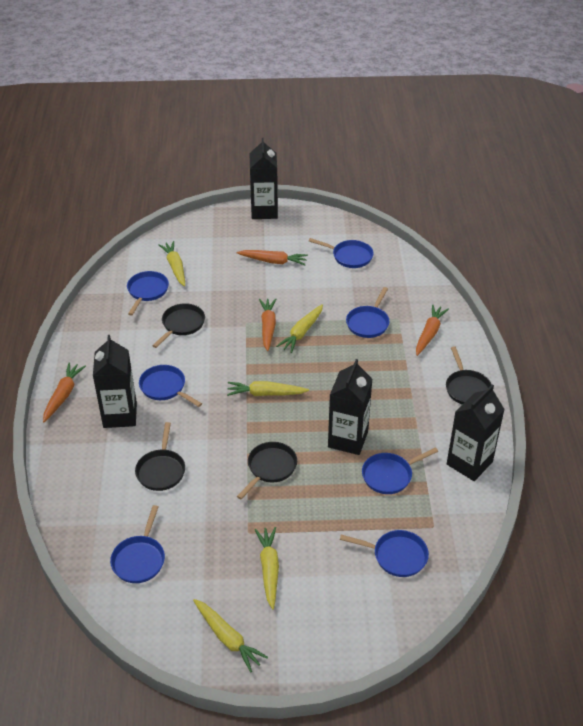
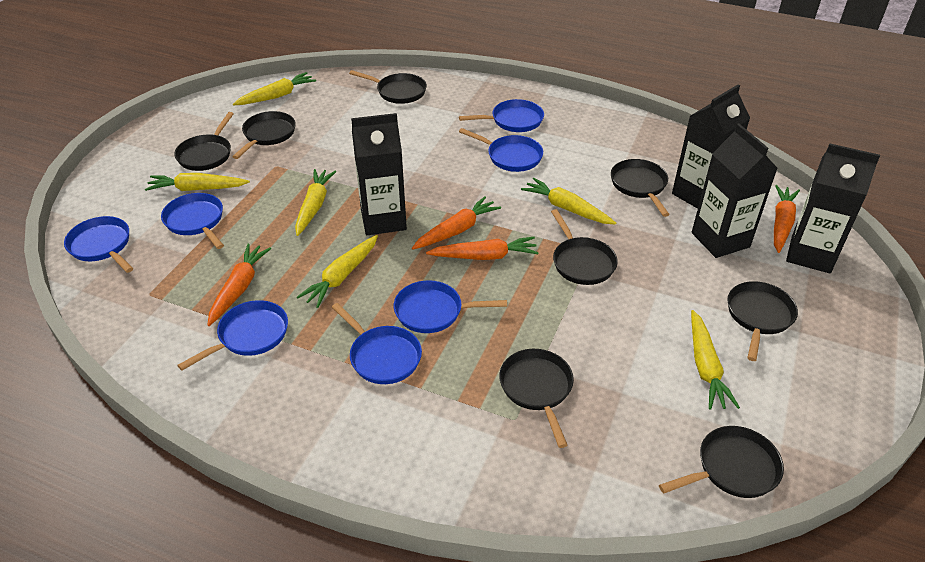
black pan: [135,422,185,491] [152,303,205,348] [237,442,297,500] [446,346,492,405] = 4 -> [174,112,234,171] [232,111,296,159] [349,70,427,104] [499,349,574,448] [551,209,618,285] [611,159,670,217] [659,426,784,498] [727,281,798,361] = 8
yellow carrot: [158,241,185,286] [193,599,268,673] [227,381,309,396] [255,527,279,610] [276,304,323,353] = 5 -> [145,173,250,191] [233,72,316,106] [295,169,336,236] [297,235,378,308] [521,178,616,225] [691,310,740,410] = 6

